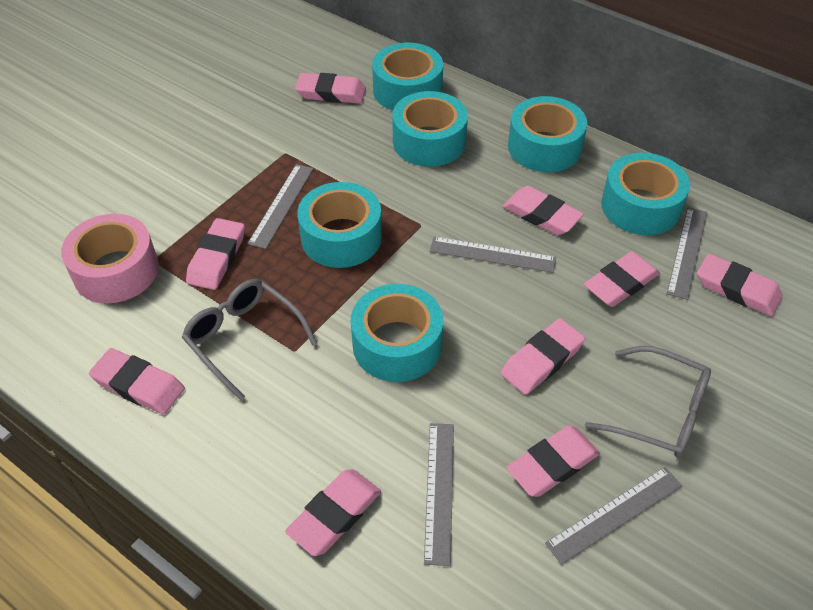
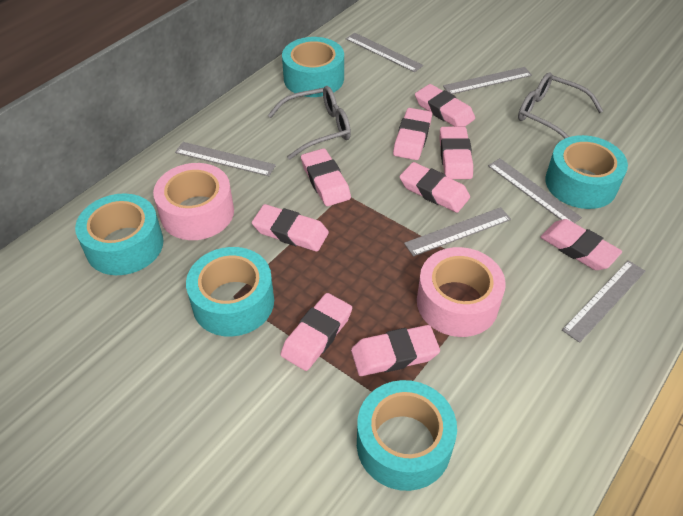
grey ruler: [248,164,314,249] [424,423,454,566] [430,236,556,273] [545,467,682,565] [667,207,707,300] = 5 -> [175,142,276,176] [346,33,423,72] [404,207,511,257] [443,67,532,94] [488,158,582,223] [562,260,645,343] = 6
pink tape: [61,214,159,303] = 1 -> [153,163,234,240] [417,247,506,337] = 2
turquoise tape: [297,182,382,268] [351,284,443,382] [372,43,443,110] [392,91,468,167] [508,96,587,172] [601,153,690,235] = 6 -> [75,193,164,275] [186,247,274,337] [282,37,344,97] [357,380,457,491] [545,135,628,209] = 5

